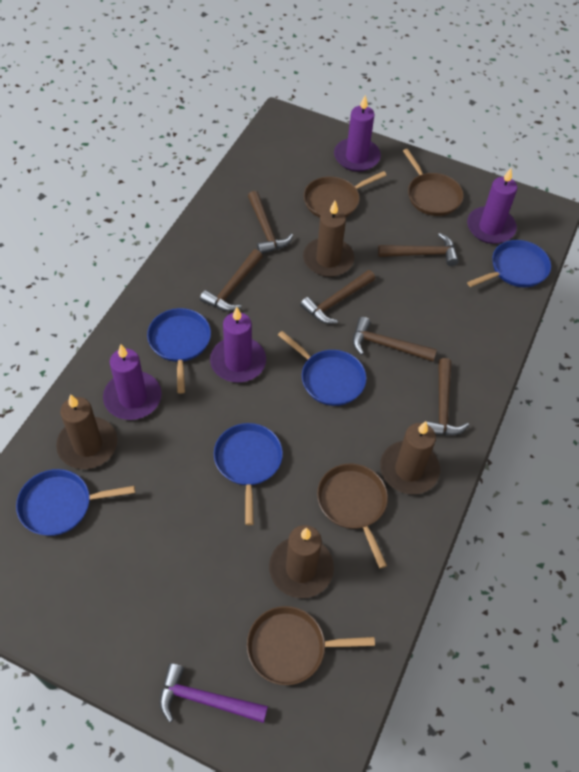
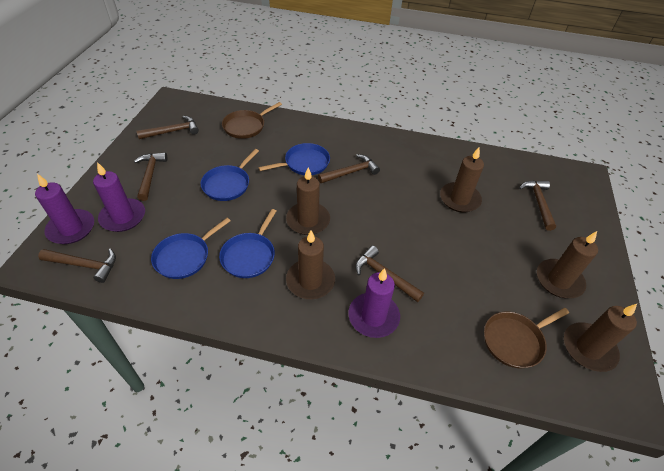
blue pan: [16,469,135,536] [147,308,211,394] [214,423,283,525] [278,331,367,406] [467,240,551,287] = 5 -> [151,218,231,279] [201,149,259,201] [219,209,276,278] [259,143,330,175] = 4
brown candle: [56,394,117,469] [269,525,334,598] [303,201,354,277] [380,421,440,495] = 4 -> [286,167,330,235] [286,230,335,299] [440,147,484,212] [537,231,598,298] [564,304,637,372] = 5
brown pan: [247,606,375,685] [304,171,387,218] [317,463,388,568] [403,149,464,216] = 4 -> [222,102,282,139] [484,308,569,368] = 2
purple candle: [103,344,162,420] [210,307,266,383] [334,95,381,172] [467,168,517,244] = 4 -> [35,174,94,244] [93,162,145,232] [348,268,400,338] = 3
purple hammer: [159,663,268,723] = 1 -> none = 0

